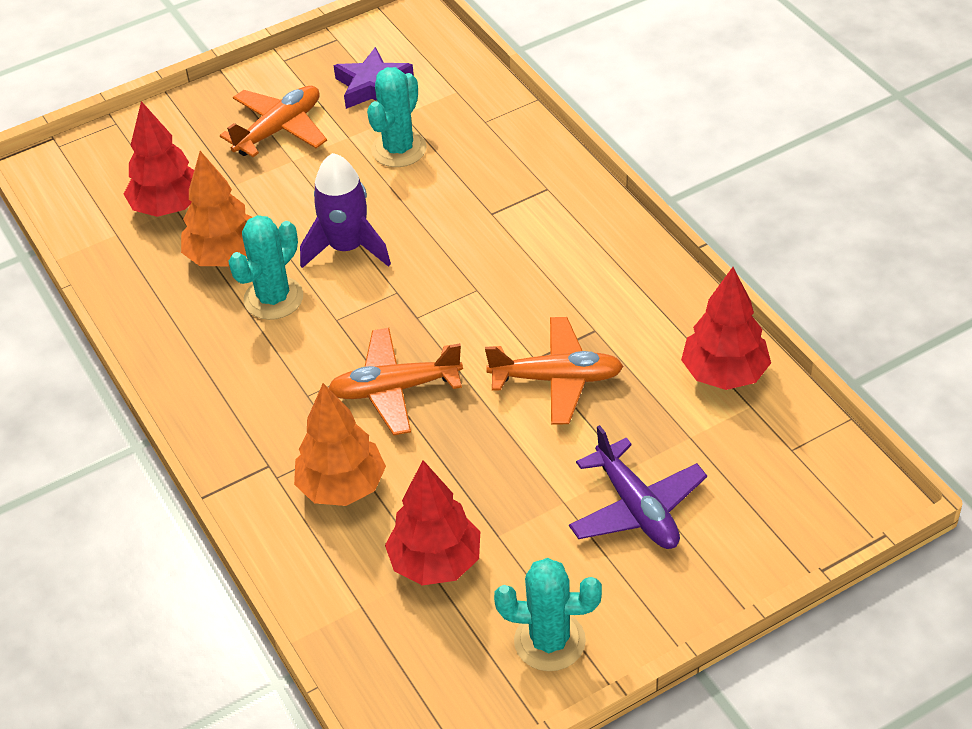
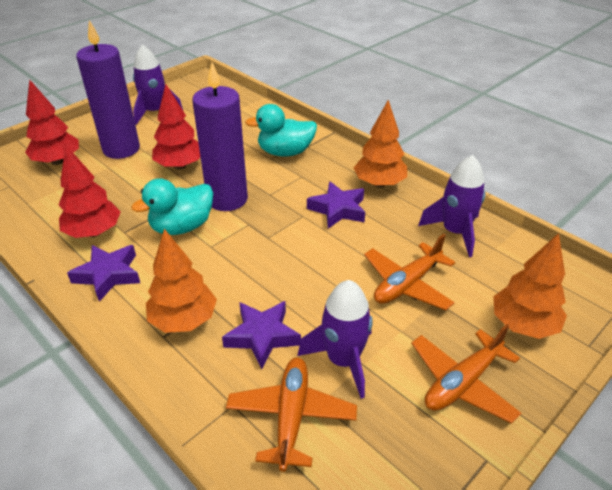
orange tree: [181,151,252,266] [294,383,386,506] = 2 -> [146,229,217,333] [354,100,407,188] [493,233,567,339] = 3
purple candle: none = 0 -> [76,20,140,159] [192,62,248,211] = 2
purple plane: [569,425,707,549] = 1 -> none = 0
purple rocket: [300,153,391,268] = 1 -> [133,44,183,125] [297,280,372,399] [418,155,486,257] = 3
purple star: [334,47,414,109] = 1 -> [67,245,140,302] [222,301,301,369] [307,181,365,229] = 3
turquoise cactus: [228,215,303,320] [367,67,427,167] [494,558,602,671] = 3 -> none = 0
turquoise duck: none = 0 -> [132,178,213,235] [245,104,317,157] = 2

